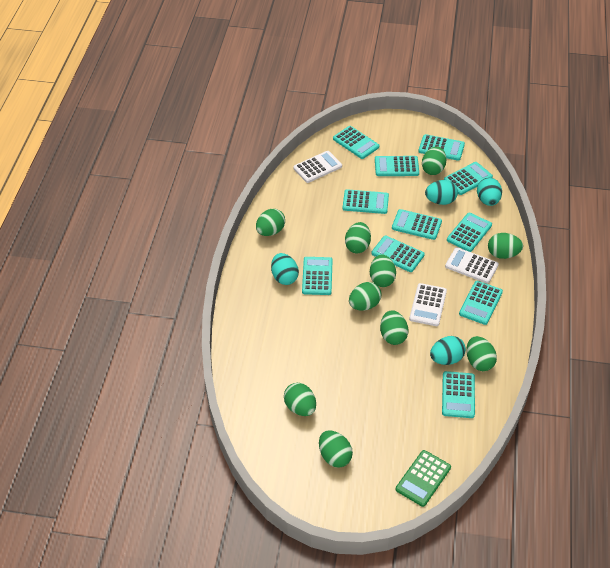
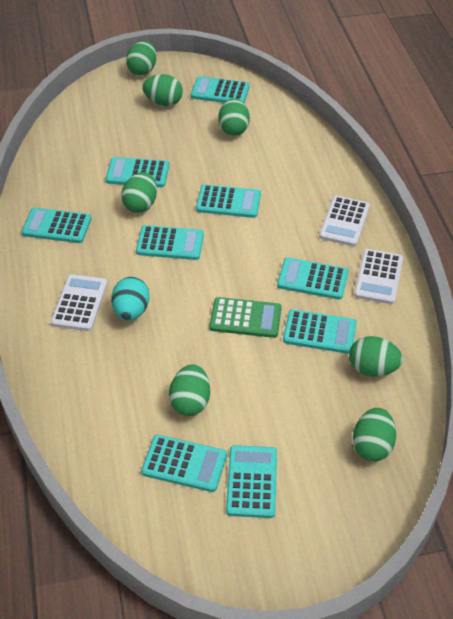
green egg: [256,209,285,236] [284,383,316,416] [319,430,353,468] [345,222,371,253] [349,282,381,311] [370,254,396,287] [380,310,408,345] [422,147,447,175] [466,336,497,371] [488,233,523,259] = 10 -> [121,172,157,213] [126,41,157,76] [142,74,183,106] [169,364,210,416] [218,98,250,136] [349,336,403,376] [353,408,396,461] = 7
turquoise calculator: [302,257,333,295] [333,126,379,159] [343,189,389,214] [371,236,425,272] [375,156,419,176] [392,209,442,240] [418,134,465,161] [442,371,475,418] [444,162,493,195] [447,213,492,252] [459,281,503,325] = 11 -> [21,207,92,243] [106,157,169,187] [136,225,204,260] [141,435,227,492] [191,76,250,103] [196,184,261,218] [226,445,277,518] [277,257,348,300] [283,309,357,354] = 9
turquoise egg: [271,253,299,285] [425,180,458,205] [430,336,466,365] [477,177,502,206] = 4 -> [111,277,150,321] = 1

